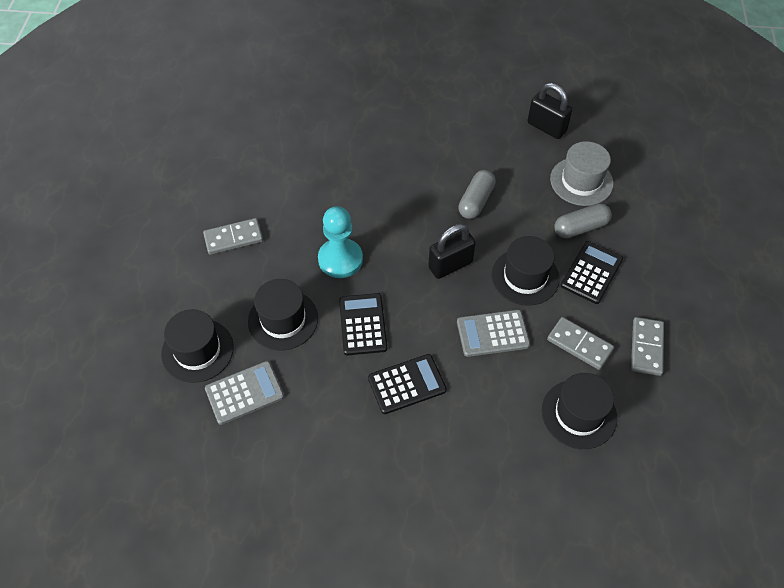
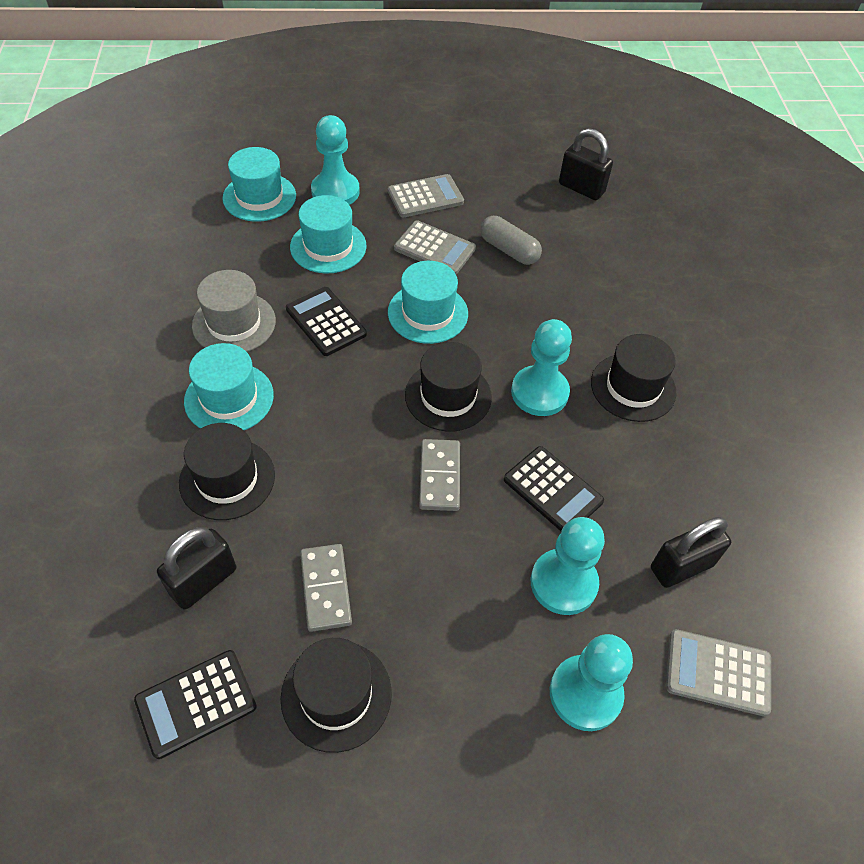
black padlock: [428,224,476,279] [528,83,572,139] = 2 -> [157,527,236,610] [559,128,613,200] [651,517,731,588] = 3
grey calculator: [205,361,284,425] [457,310,530,357] = 2 -> [388,174,464,217] [394,220,476,274] [666,629,771,716] = 3
grey capsule: [458,170,496,219] [554,203,612,239] = 2 -> [480,216,542,265] = 1
grey domino: [203,218,263,255] [547,317,614,370] [631,317,664,376] = 3 -> [300,544,352,632] [419,439,460,511] = 2
turquoise hat: none = 0 -> [184,343,274,430] [222,147,296,222] [290,195,367,274] [388,261,468,344] = 4
turquoise pawn: [318,206,363,278] = 1 -> [311,115,360,205] [511,319,572,416] [531,517,605,615] [550,634,633,731] = 4

